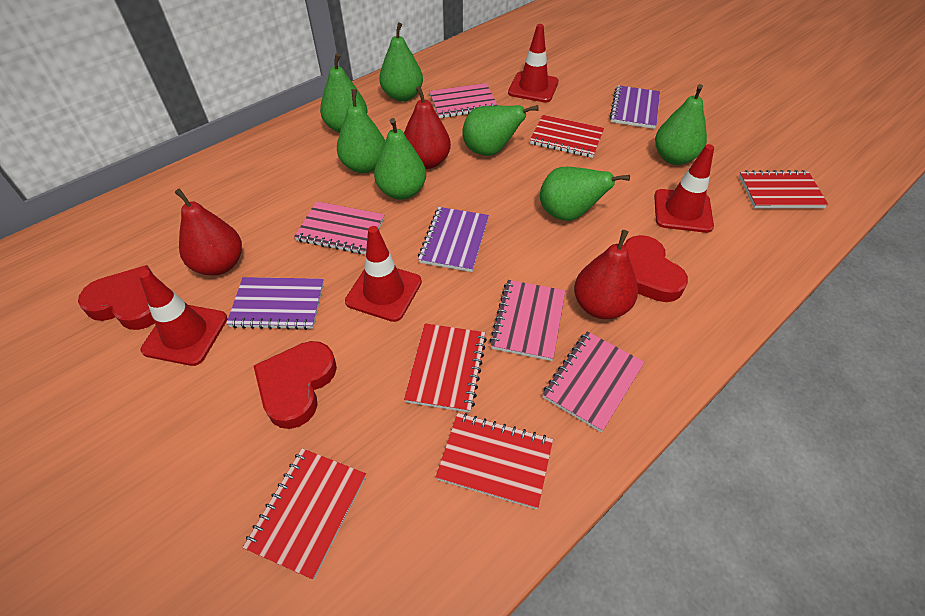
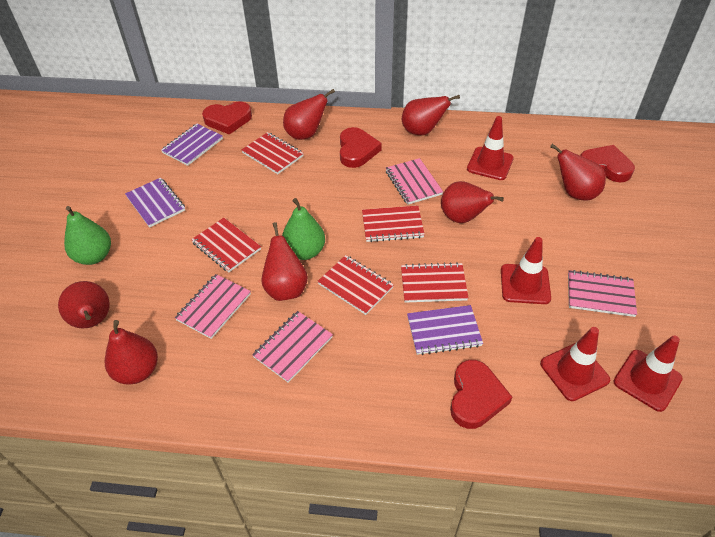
green pear: [320,53,367,133] [337,89,385,173] [374,118,426,200] [379,22,423,102] [462,105,539,156] [540,167,630,221] [655,84,707,165] = 7 -> [64,206,111,265] [282,198,325,260] = 2
red heart: [78,265,155,330] [254,341,337,429] [624,235,688,302] = 3 -> [202,102,252,135] [340,127,382,168] [450,360,512,429] [580,145,635,183] = 4
red pear: [175,189,242,276] [404,86,451,169] [574,230,638,319] = 3 -> [58,281,110,328] [105,320,158,385] [261,222,308,301] [283,89,335,140] [402,95,460,135] [441,181,504,223] [550,144,606,201] = 7

